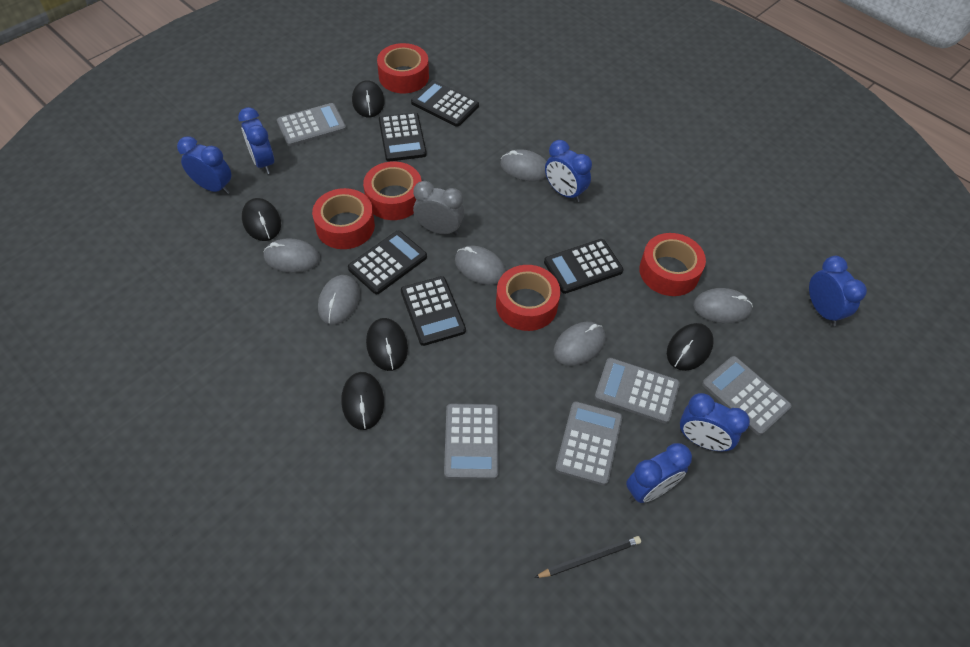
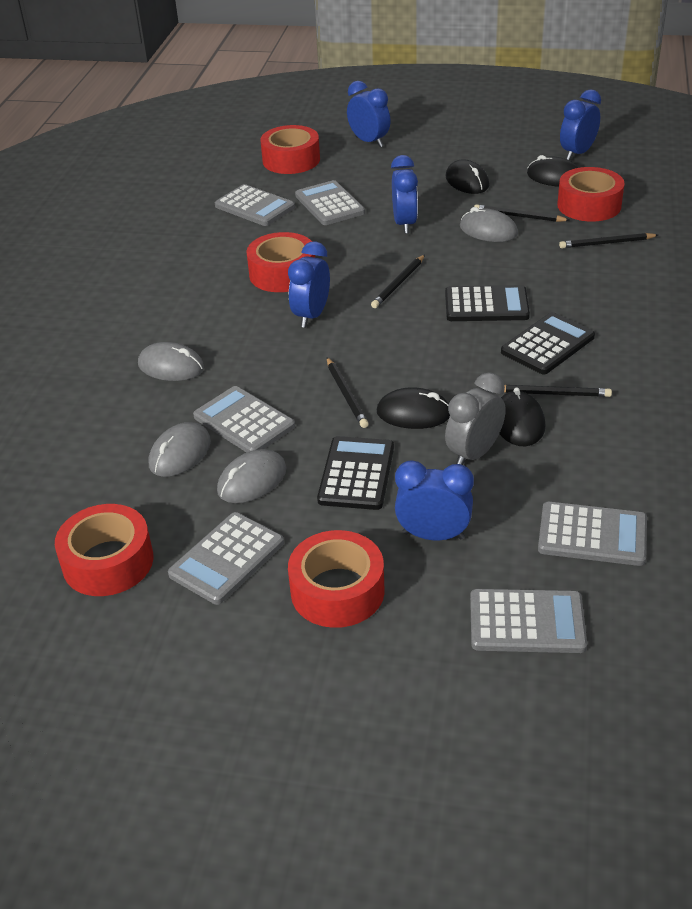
black calculator: [348,231,427,294] [379,112,427,161] [401,276,466,346] [411,80,479,127] [544,239,624,294] = 5 -> [317,436,394,510] [445,285,530,321] [501,312,595,374] = 3
black mouse: [242,198,281,241] [341,372,384,430] [352,80,385,118] [366,318,408,371] [667,323,714,371] = 5 -> [377,388,450,429] [446,160,489,194] [499,387,546,446] [527,155,579,187] = 4
black pencil: [534,536,641,578] = 1 -> [327,357,369,428] [371,255,425,308] [474,204,570,222] [504,385,612,397] [559,233,658,249] = 5
blue clock: [177,136,231,194] [238,107,274,174] [545,140,592,202] [626,443,692,503] [680,393,750,451] [809,256,867,326] = 6 -> [288,241,330,328] [347,81,391,147] [391,155,418,234] [395,460,474,540] [560,89,601,160] = 5
grey calculator: [277,103,346,147] [444,404,498,480] [555,401,622,486] [595,358,680,424] [702,356,792,436] = 5 -> [168,512,284,605] [193,386,295,453] [215,184,295,226] [295,180,365,225] [470,589,587,653] [538,502,647,566] = 6
grey mouse: [263,238,320,273] [318,275,360,325] [455,246,506,285] [500,149,547,181] [553,322,606,366] [693,288,753,323] = 6 -> [138,342,204,381] [149,422,211,477] [217,449,287,503] [460,207,518,242] = 4

